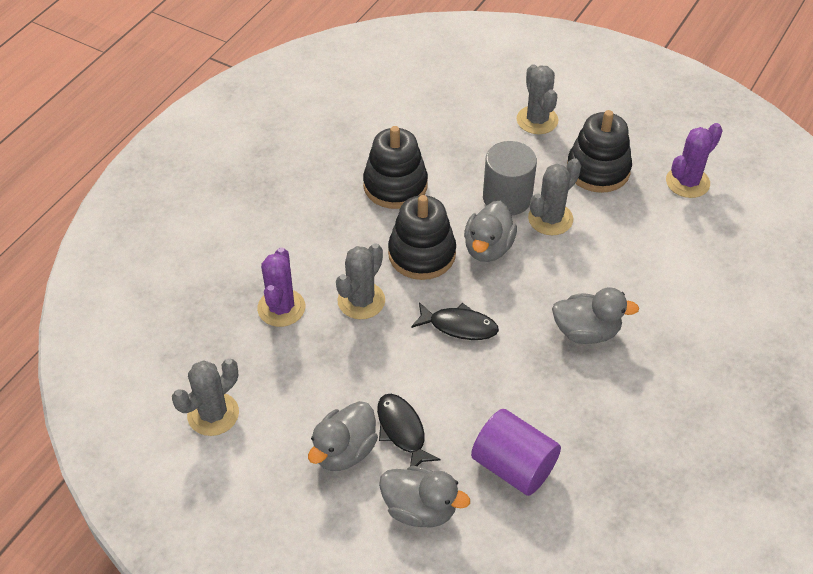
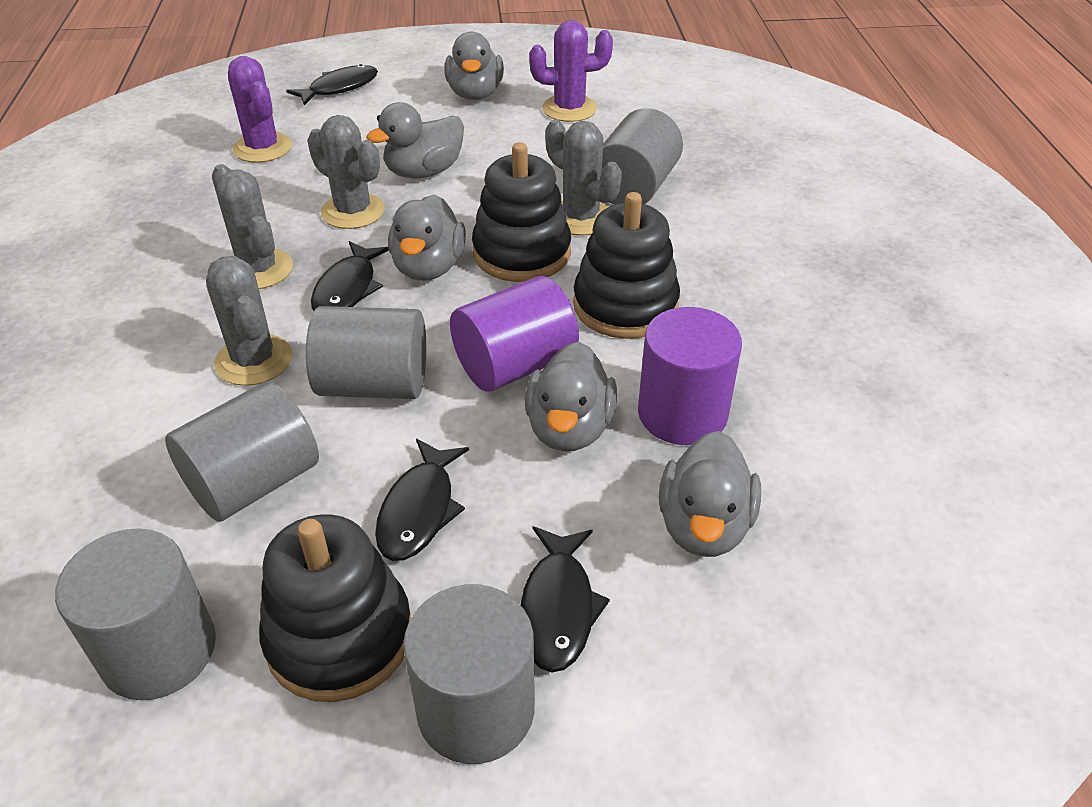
black fish: [377,394,441,466] [411,302,499,340] = 2 -> [286,64,378,106] [311,241,389,311] [375,439,469,561] [520,526,610,672] = 4
grey cylinder: [483,141,537,216] = 1 -> [55,528,216,700] [165,381,319,522] [306,306,426,399] [403,584,535,764] [602,108,683,205] = 5
grey duck: [308,401,378,471] [379,466,470,527] [464,201,517,262] [552,287,639,344] = 4 -> [366,102,464,178] [388,195,466,281] [444,32,504,100] [525,341,617,452] [659,431,761,557] = 5
purple cylinder: [471,409,561,496] = 1 -> [450,276,579,392] [638,307,742,445] = 2

